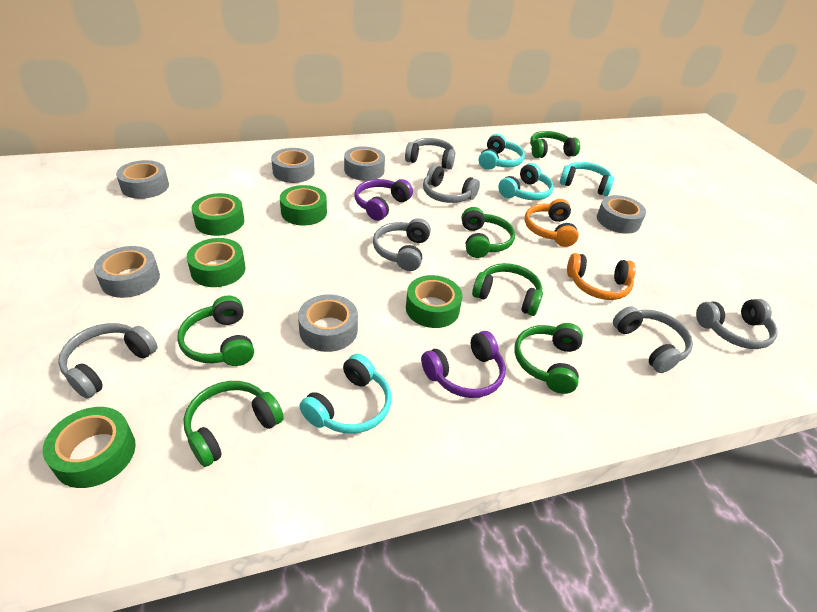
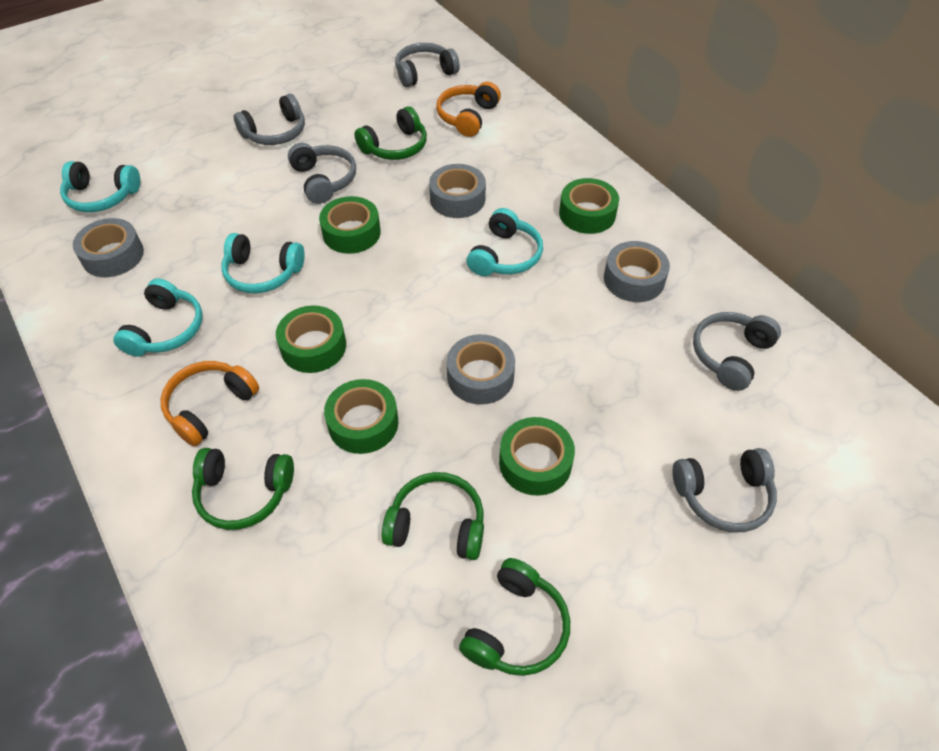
green headphones: [177,295,254,366] [184,381,284,467] [461,207,515,258] [472,263,543,316] [514,323,583,394] [530,131,580,158] = 6 -> [192,448,294,530] [354,106,427,160] [382,472,484,560] [459,558,570,676] = 4
grey headphones: [58,323,158,398] [373,218,431,271] [405,138,455,170] [423,165,480,203] [613,306,693,373] [696,299,778,349] = 6 -> [234,94,305,145] [288,143,356,204] [395,43,460,87] [673,448,777,533] [693,312,781,391] = 5
grey tape: [94,246,160,298] [116,160,169,199] [271,148,315,183] [298,294,358,352] [344,146,385,181] [597,195,646,234] = 6 -> [73,218,144,277] [429,164,486,218] [447,334,515,405] [604,241,670,302] = 4
purple headphones: [355,179,413,221] [421,331,506,398] = 2 -> none = 0

